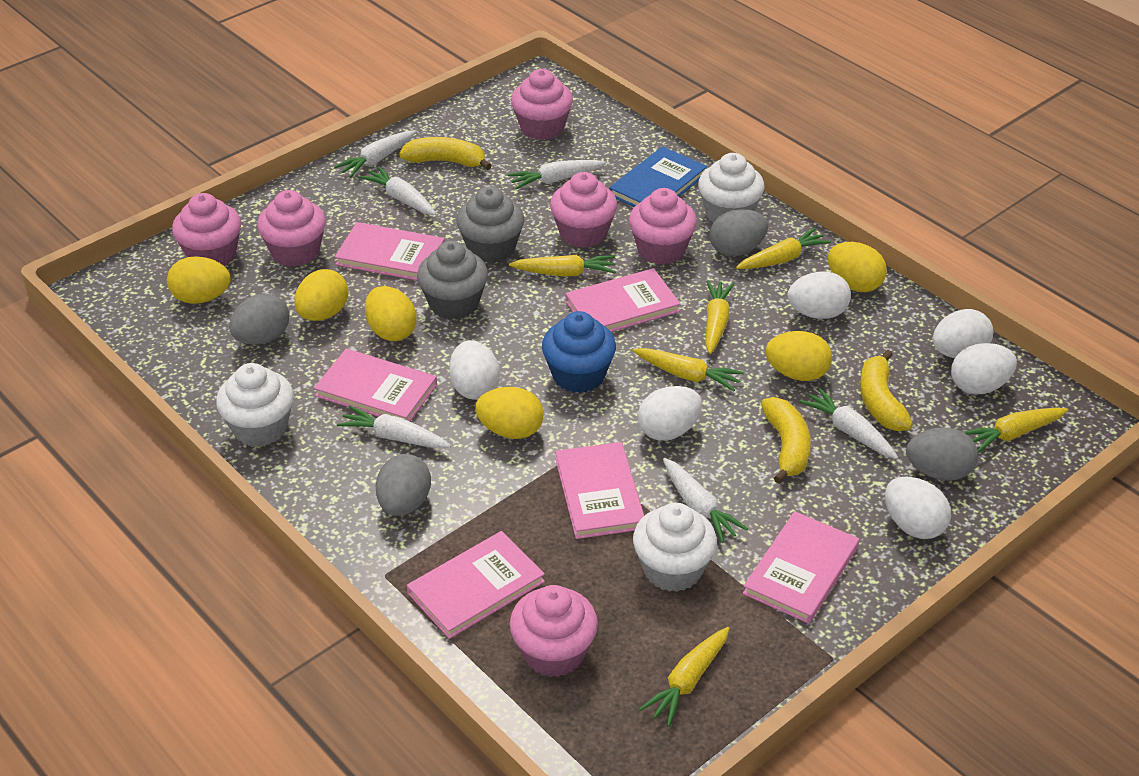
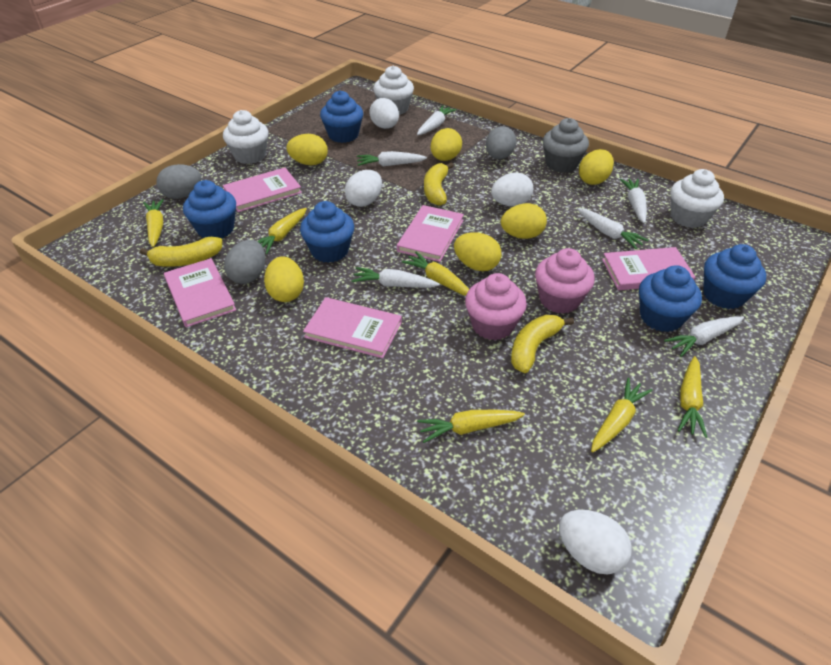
blue book: [609,146,707,207] = 1 -> none = 0
blue cupcake: [542,311,616,393] = 1 -> [183,180,236,238] [300,201,354,263] [320,90,363,143] [639,265,702,332] [703,244,766,309] = 5
grey cupcake: [417,241,488,320] [456,187,524,263] = 2 -> [543,118,589,173] = 1
grey egg: [229,293,290,345] [376,454,431,516] [710,209,768,257] [906,427,978,481] = 4 -> [156,164,201,199] [224,240,265,284] [486,126,516,159] = 3
pink book: [314,348,437,421] [335,222,445,281] [407,531,545,639] [555,442,644,539] [565,268,680,332] [743,511,859,624] = 6 -> [164,258,236,327] [223,167,302,212] [303,297,402,358] [397,205,464,262] [602,247,696,290] = 5
pink cupcake: [172,193,241,266] [257,190,326,267] [510,585,598,677] [511,69,573,140] [550,172,617,248] [629,188,697,264] = 6 -> [465,273,527,340] [535,248,595,314] = 2
white egg: [449,340,500,400] [638,386,702,441] [788,272,851,319] [885,477,951,539] [933,309,993,358] [951,343,1017,394] = 6 -> [345,170,382,207] [369,98,399,129] [491,172,533,206] [559,510,632,575] = 4

